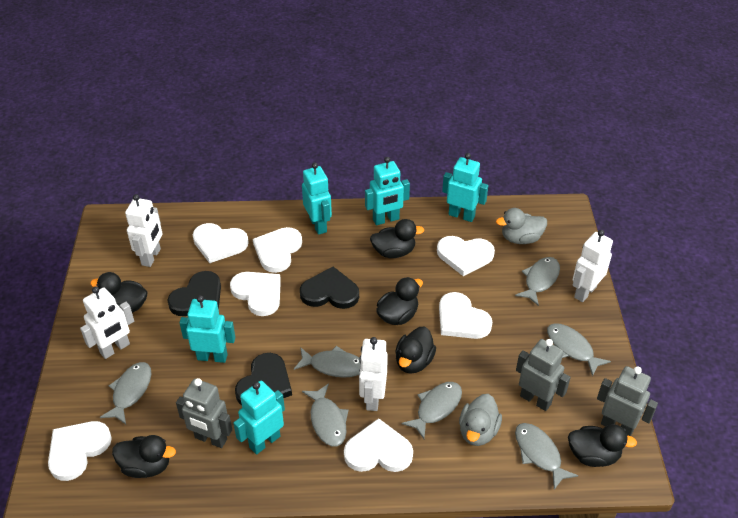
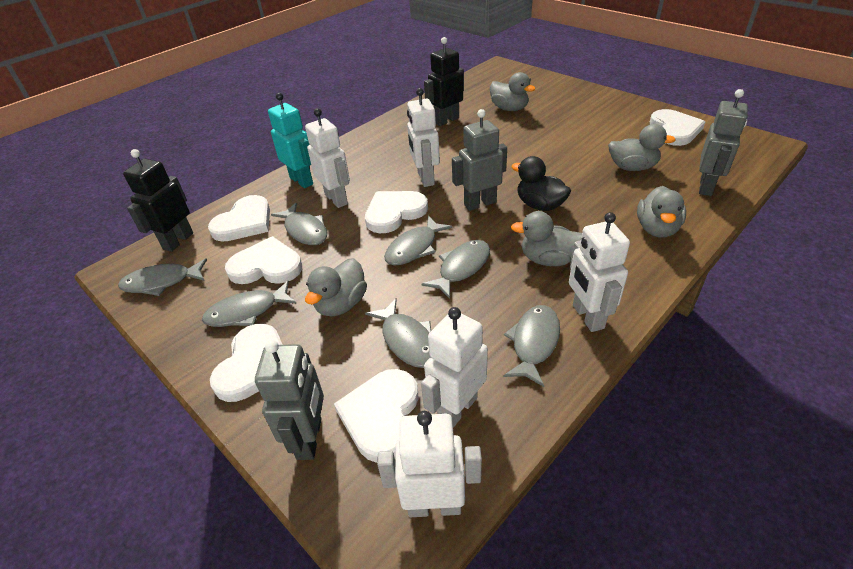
black duck: [90,272,148,313] [112,435,176,478] [370,219,424,258] [376,277,423,325] [395,327,436,374] [568,424,637,467] = 6 -> [511,156,571,211] = 1
black heart: [167,271,221,316] [235,353,292,405] [300,267,359,309] = 3 -> none = 0
black robot: none = 0 -> [123,149,193,252] [424,37,464,126] = 2
grey duck: [459,394,502,446] [496,208,547,244] = 2 -> [305,258,367,316] [490,72,536,111] [511,211,582,266] [608,124,676,171] [637,186,686,238] = 5
turquoise robot: [179,295,235,363] [233,381,285,455] [302,163,332,235] [365,157,410,225] [442,153,489,222] = 5 -> [268,93,313,188] = 1
white heart: [48,421,112,481] [193,223,249,263] [230,272,281,316] [253,227,302,273] [344,418,413,472] [437,236,495,276] [439,292,492,339] = 7 -> [208,195,270,242] [210,324,283,402] [225,236,302,284] [334,369,419,463] [365,191,428,233] [650,109,705,146] = 6
white robot: [80,286,134,359] [125,194,163,267] [359,337,388,411] [573,230,613,302] = 4 -> [305,108,350,208] [377,411,482,517] [407,88,440,187] [421,307,488,428] [569,212,630,332] = 5

